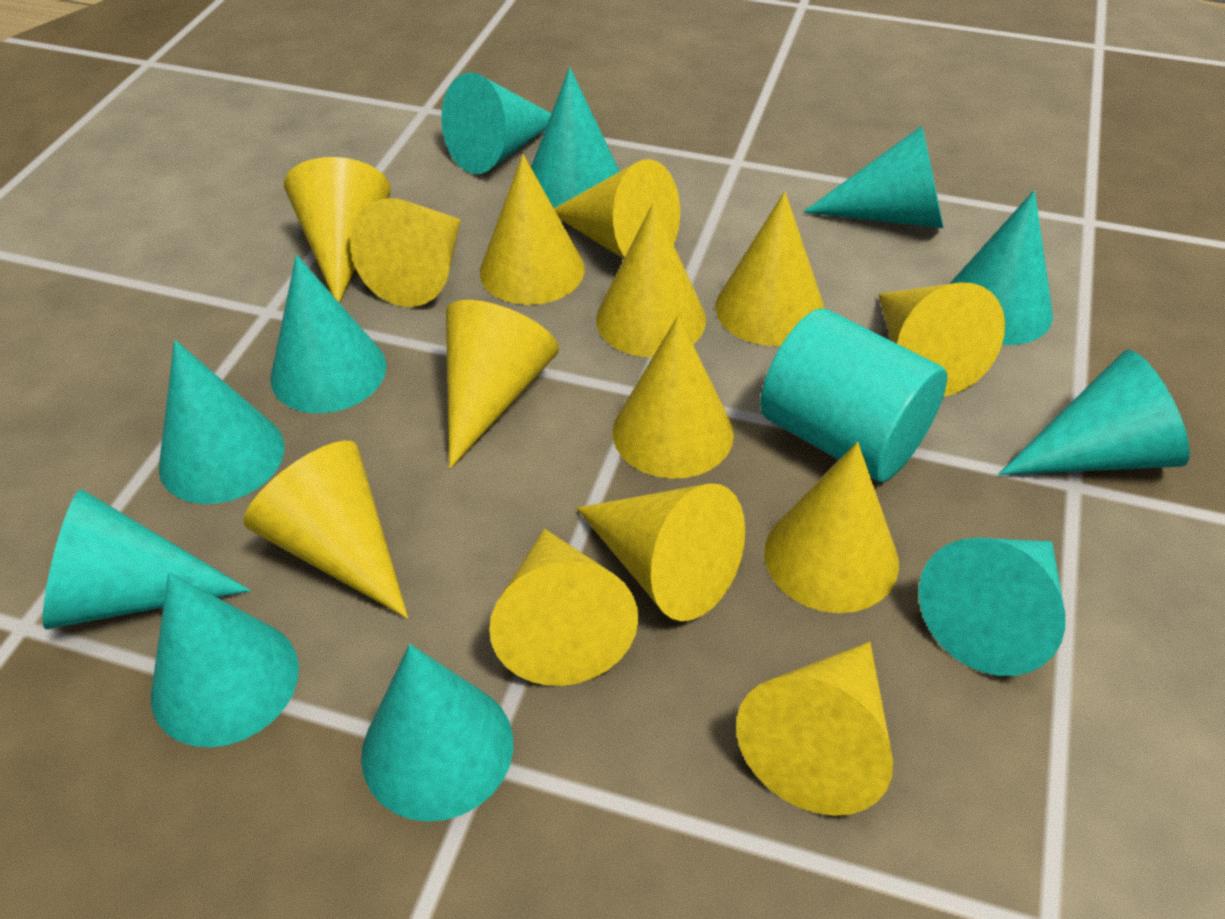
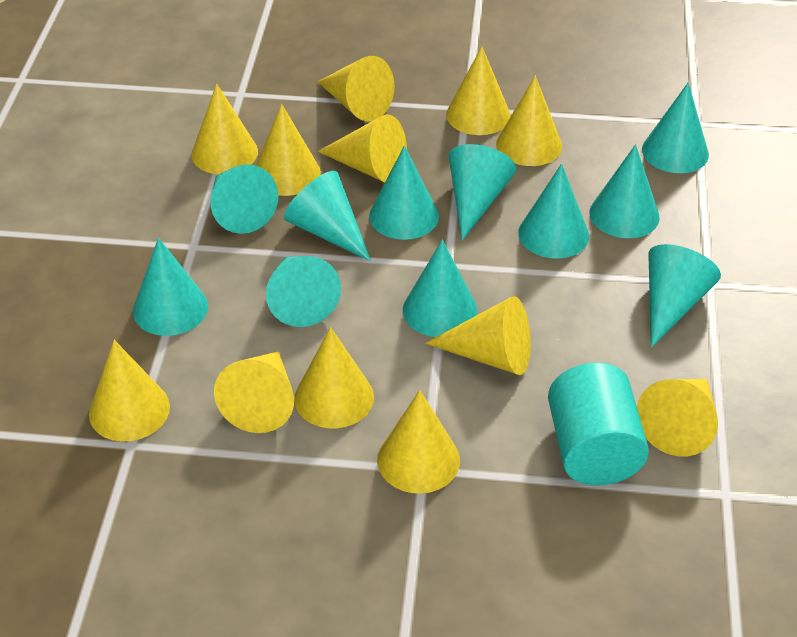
yellow cone: [243,441,408,618] [284,157,391,303] [350,198,461,307] [446,300,559,469] [480,154,585,305] [489,529,638,686] [554,159,680,259] [576,484,745,621] [596,202,706,357] [613,315,734,479] [715,191,825,346] [736,642,893,816] [764,442,899,613] [878,283,1005,397] = 14 -> [89,340,170,442] [191,83,258,174] [214,351,294,433] [256,104,321,196] [294,327,374,428] [317,56,395,121] [318,114,407,183] [377,390,460,494] [425,296,531,375] [446,46,511,135] [496,76,562,166] [637,379,718,456] = 12

